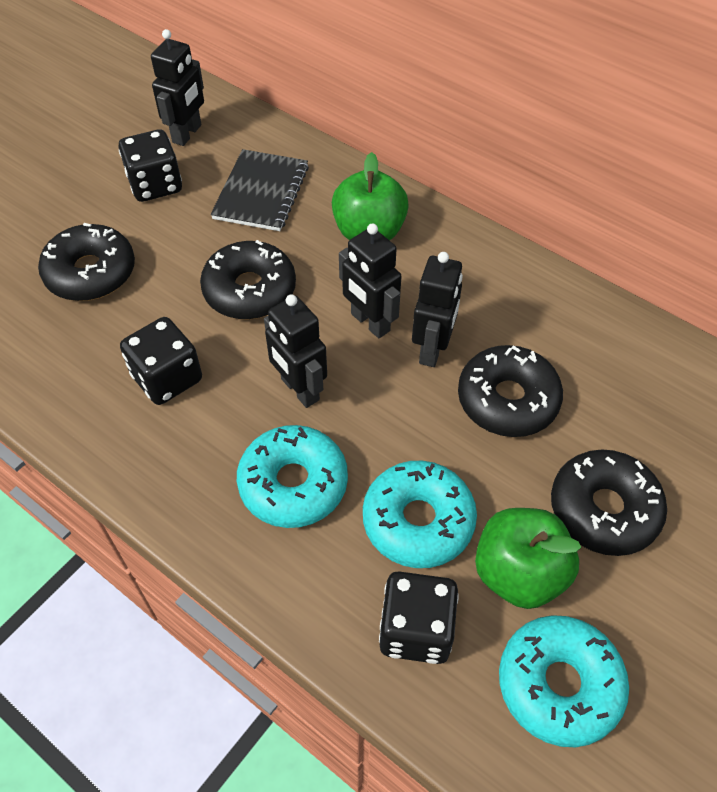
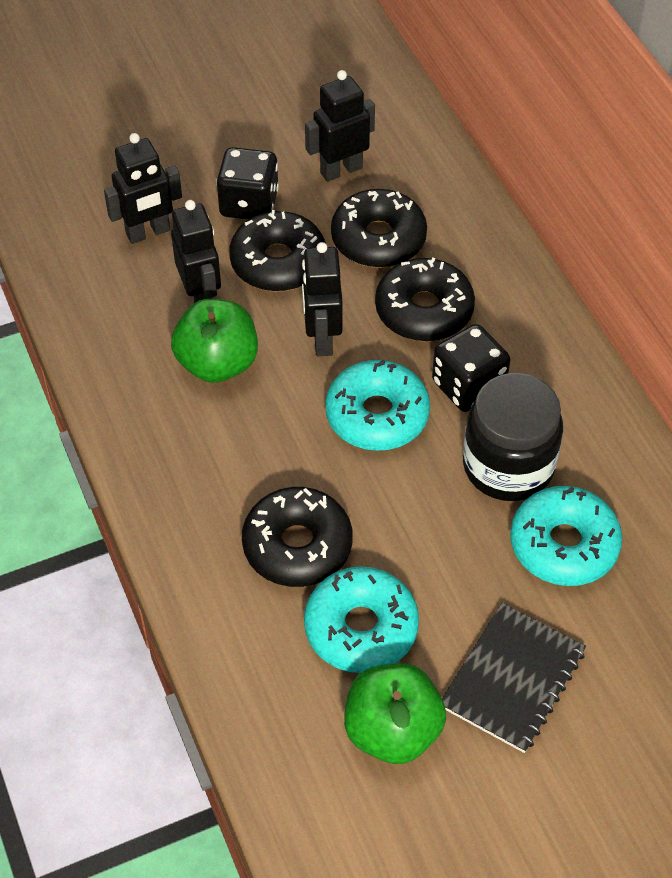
black dice: [119,130,182,202] [120,317,202,405] [379,572,459,664] = 3 -> [216,147,279,220] [432,324,510,412] = 2
black jar: none = 0 -> [463,373,563,501] = 1

